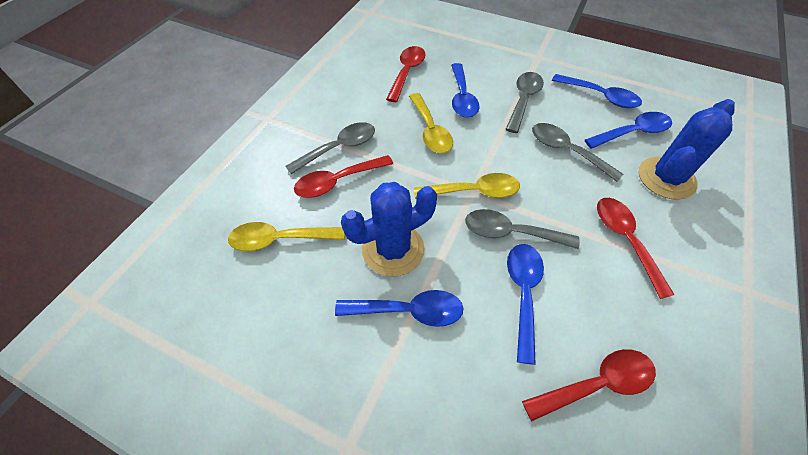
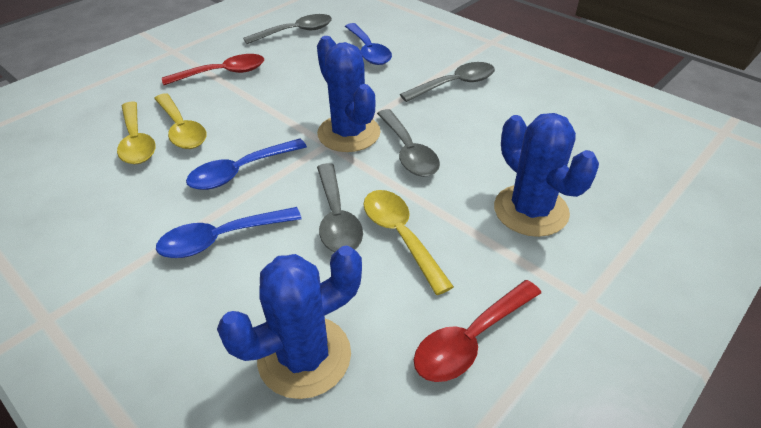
blue cactus: [341,182,437,277] [639,99,735,200] = 2 -> [217,246,362,399] [317,36,381,152] [494,113,599,237] = 3
blue spoon: [335,290,464,327] [451,63,479,118] [507,244,544,365] [552,74,642,108] [585,112,672,149] = 5 -> [156,207,301,258] [186,138,307,190] [345,23,392,65] = 3
red spoon: [294,155,393,198] [386,46,426,102] [522,349,656,422] [597,198,675,299] = 4 -> [162,54,264,85] [414,280,541,382] = 2

